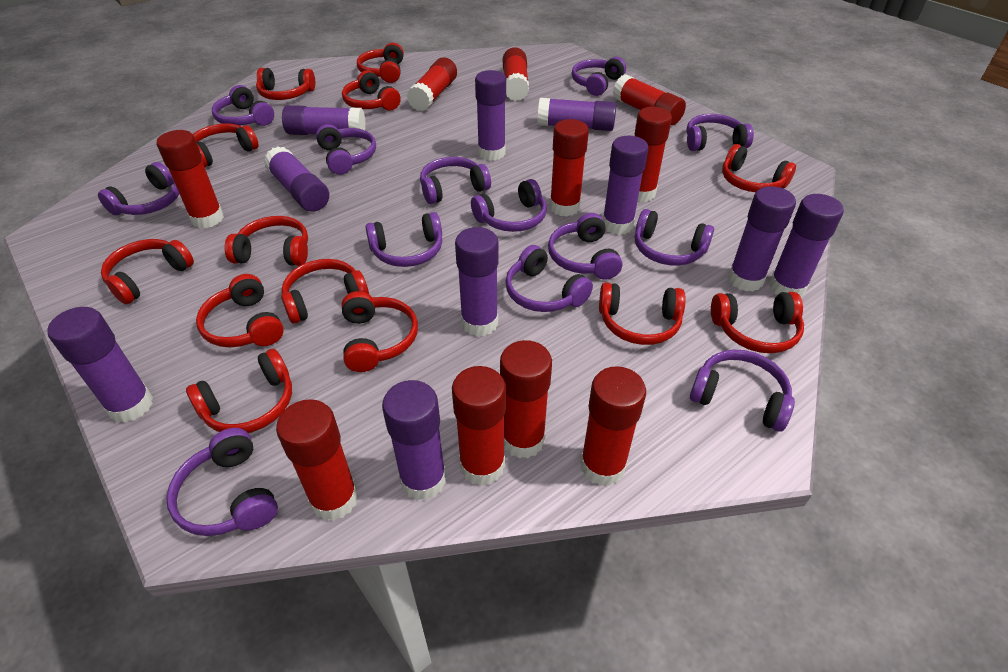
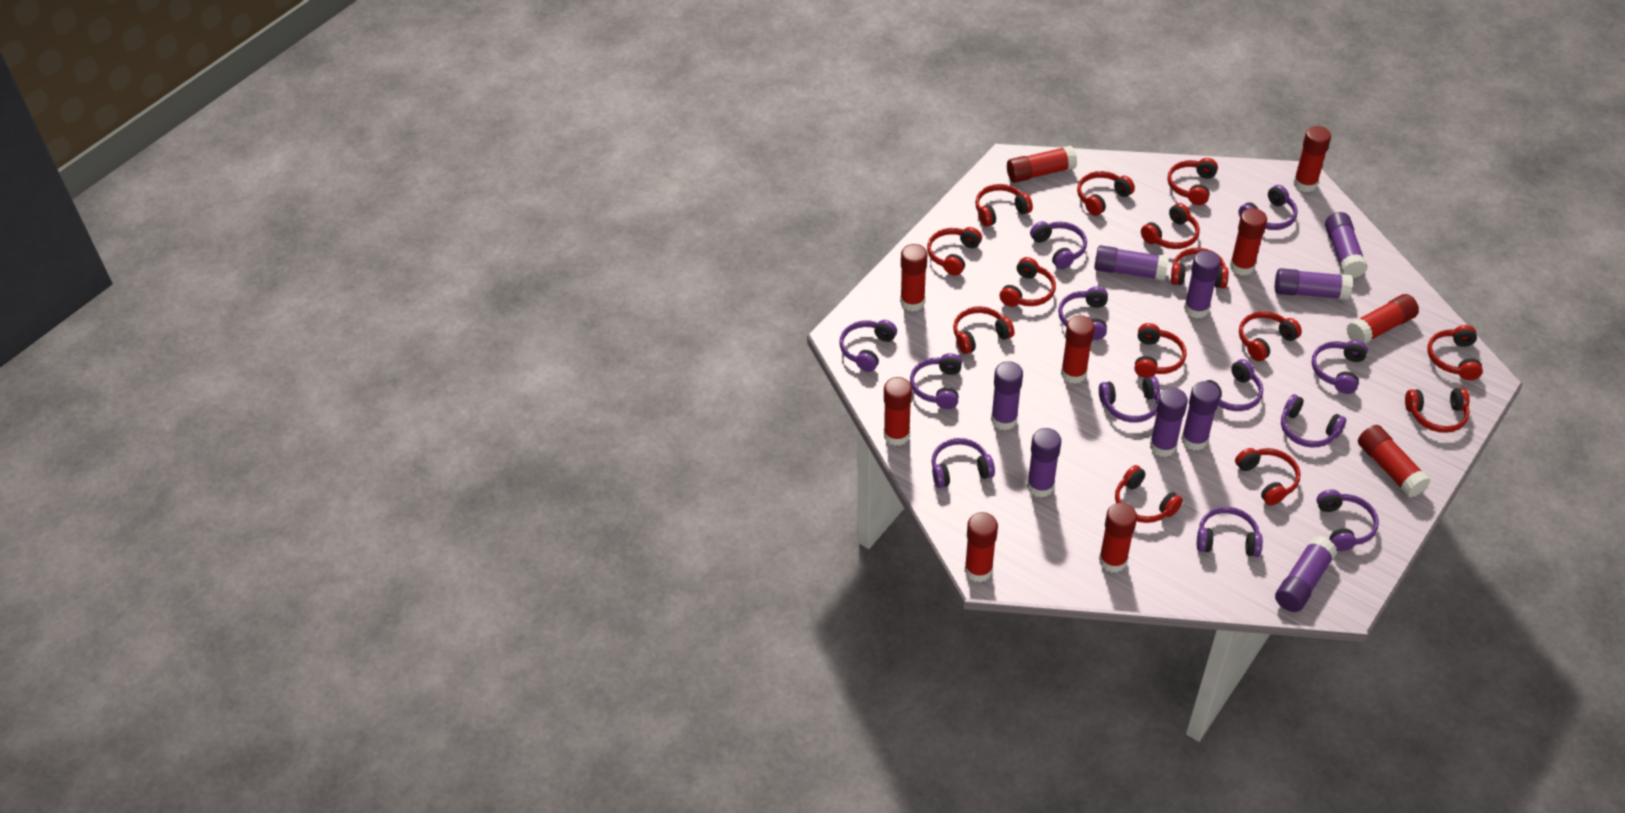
purple glue stick: [47,307,153,423] [264,146,329,212] [282,105,366,135] [382,380,446,500] [455,227,499,336] [475,70,506,161] [538,98,616,131] [603,136,648,235] [728,186,796,291] [769,194,844,297] = 10 -> [991,361,1023,430] [1027,428,1061,497] [1094,245,1169,281] [1150,388,1188,457] [1181,381,1220,450] [1184,250,1221,318] [1275,268,1353,300] [1275,536,1337,612] [1325,212,1368,278] = 9
purple headphones: [98,162,179,215] [166,428,278,536] [212,85,274,126] [316,124,376,175] [365,212,442,267] [420,157,491,204] [471,179,547,232] [505,245,593,312] [548,213,623,280] [572,57,626,96] [635,209,714,266] [686,114,754,151] [690,350,795,432] = 13 -> [839,320,897,372] [910,353,962,409] [931,438,995,488] [1030,221,1087,269] [1058,287,1108,340] [1099,376,1160,422] [1197,507,1263,557] [1207,359,1263,411] [1239,185,1298,230] [1281,394,1346,448] [1311,340,1368,394] [1316,490,1379,551] = 12
red headphones: [101,239,194,304] [186,349,292,433] [193,123,259,168] [196,274,284,348] [224,216,308,266] [256,68,315,100] [281,259,369,324] [342,70,401,111] [342,291,418,372] [357,43,404,83] [599,282,686,345] [711,292,804,353] [722,144,796,192] = 13 -> [927,227,982,276] [953,306,1014,354] [975,184,1033,227] [1000,257,1056,307] [1077,171,1135,216] [1115,465,1183,523] [1134,323,1187,378] [1141,203,1200,249] [1167,158,1218,205] [1171,248,1229,289] [1235,448,1301,506] [1239,311,1302,361] [1405,388,1470,433] [1427,325,1483,380] = 14

